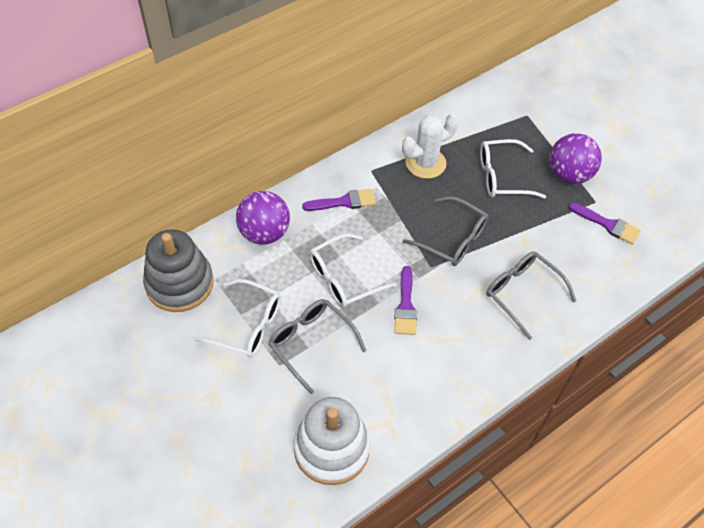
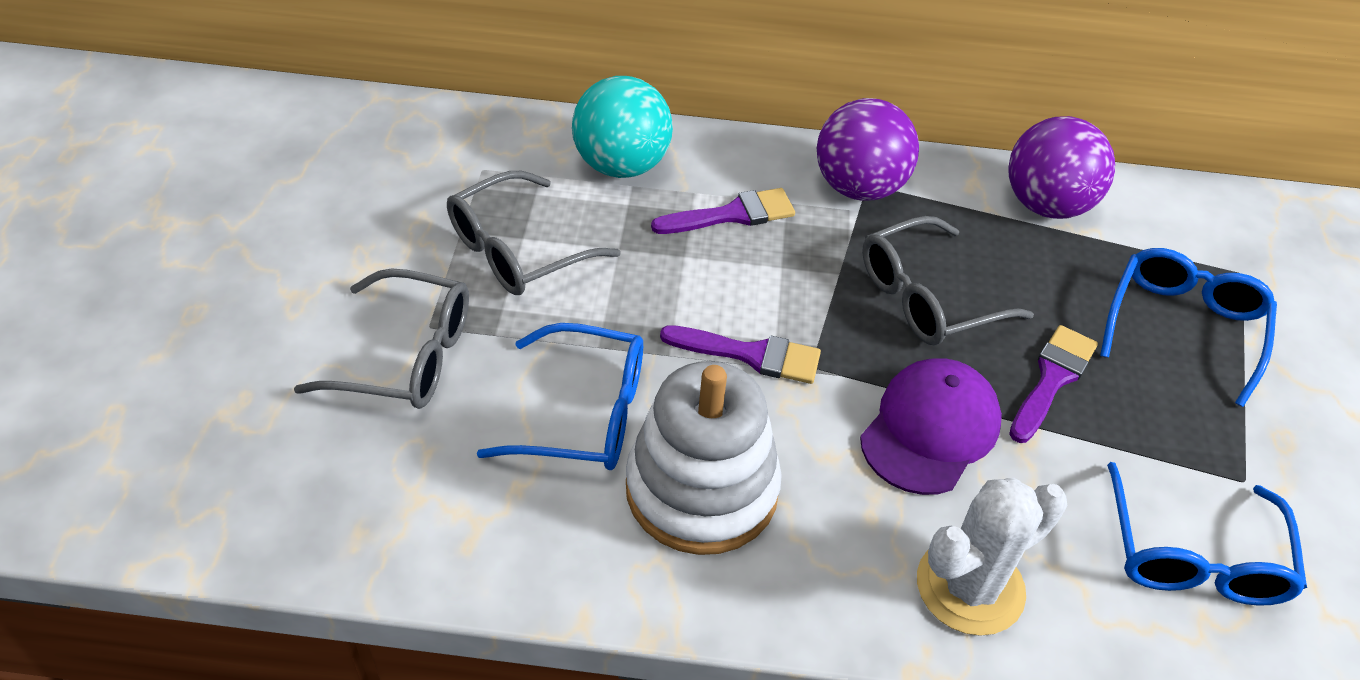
blue glasses: none = 0 -> [477,323,643,470] [1100,248,1277,407] [1107,462,1307,606] = 3
grey stacking toy: [143,229,214,312] = 1 -> none = 0
purple cap: none = 0 -> [860,358,1002,495] = 1
turquoise ball: none = 0 -> [572,76,673,178] = 1
white glasses: [193,279,281,357] [309,234,396,308] [480,139,546,199] = 3 -> none = 0

